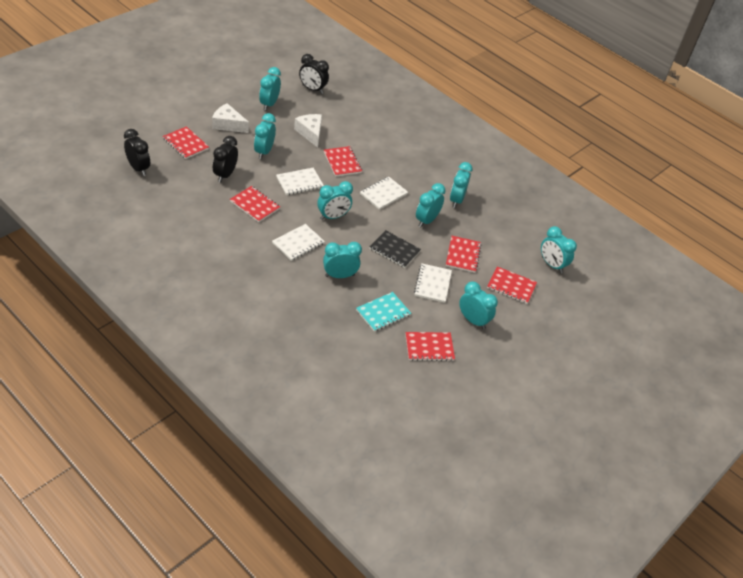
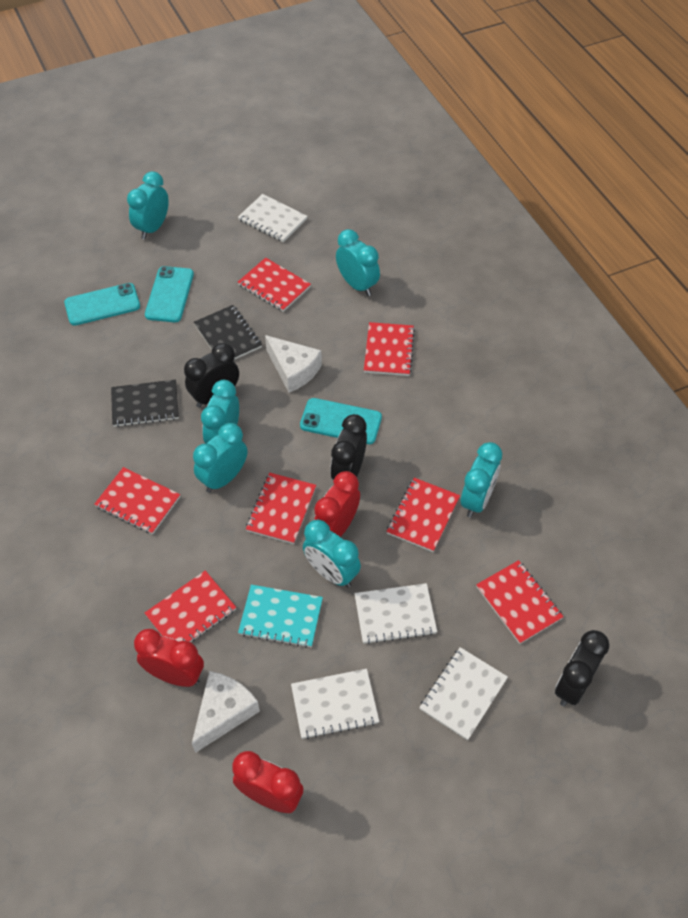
black notebook: [369,230,421,268] = 1 -> [111,380,179,427] [194,305,262,360] = 2
red clock: none = 0 -> [134,629,204,687] [233,751,303,813] [314,471,360,537] = 3
red notebook: [163,126,209,159] [230,186,280,222] [324,146,362,177] [405,332,455,361] [446,236,481,273] [487,266,537,304] = 6 -> [94,467,180,534] [145,571,236,642] [238,258,311,312] [246,473,316,544] [364,322,415,376] [386,478,460,552] [476,560,564,644] = 7
turquoise clock: [254,113,276,159] [259,67,281,111] [317,181,353,220] [323,242,362,278] [416,183,446,227] [450,162,473,208] [459,281,498,329] [541,226,577,273] = 8 -> [127,171,169,239] [193,423,247,493] [201,380,239,444] [303,520,361,587] [336,229,380,296] [461,442,502,518] = 6
turquoise phone: none = 0 -> [64,283,140,326] [145,266,194,322] [300,398,382,444] = 3

